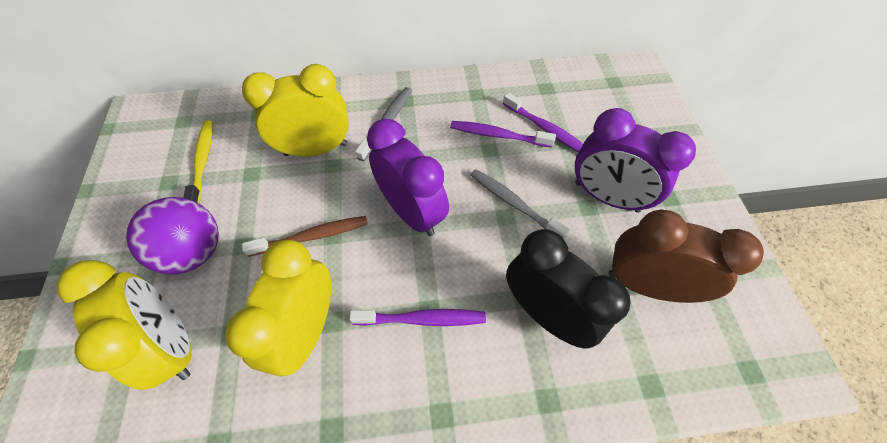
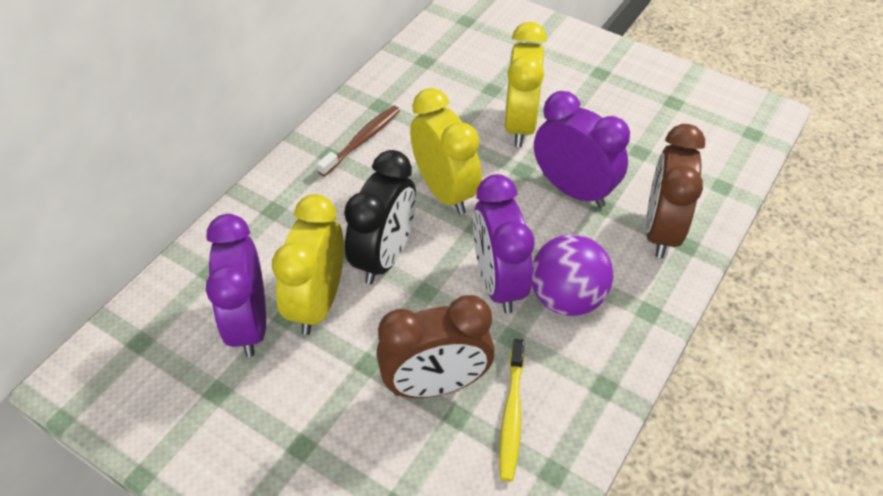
brown clock: [609,210,764,303] = 1 -> [376,295,495,398] [646,124,705,258] = 2
grey toothbrush: [355,87,412,161] [471,169,570,239] = 2 -> none = 0
purple clock: [367,119,449,236] [575,108,696,213] = 2 -> [206,214,266,357] [473,174,534,314] [534,91,630,208] = 3
purple toothbrush: [349,309,486,326] [450,121,556,148] [503,92,583,152] = 3 -> none = 0

